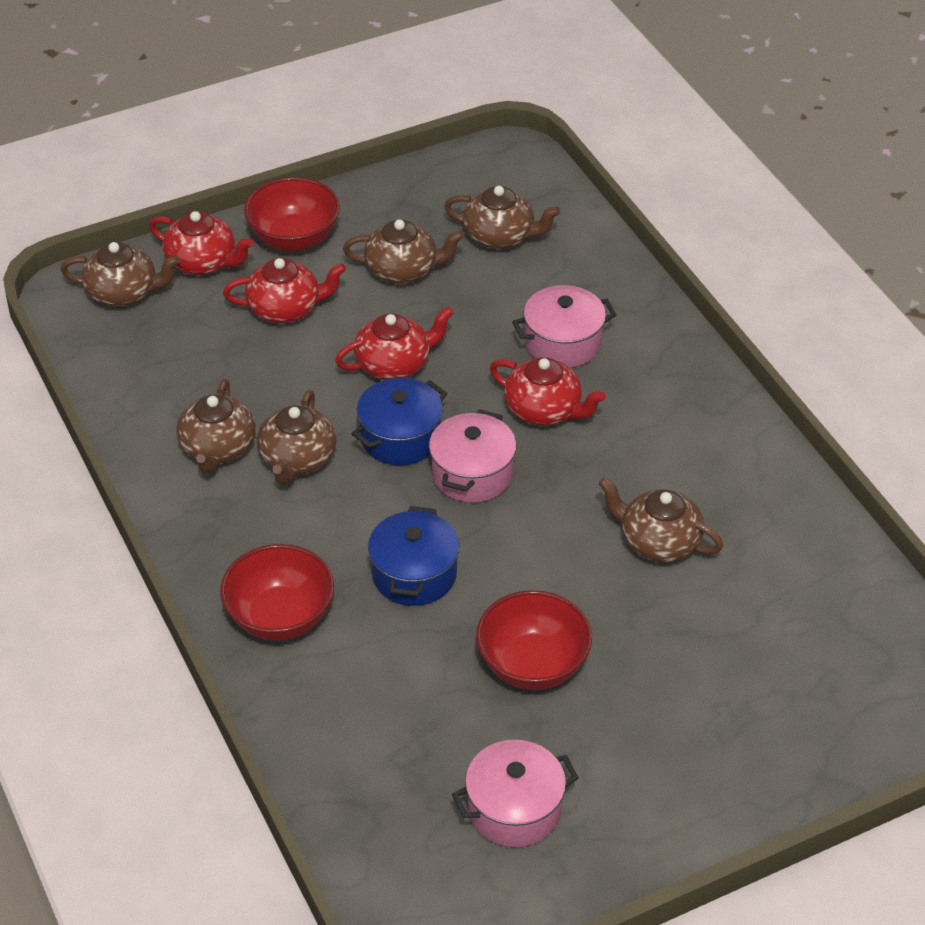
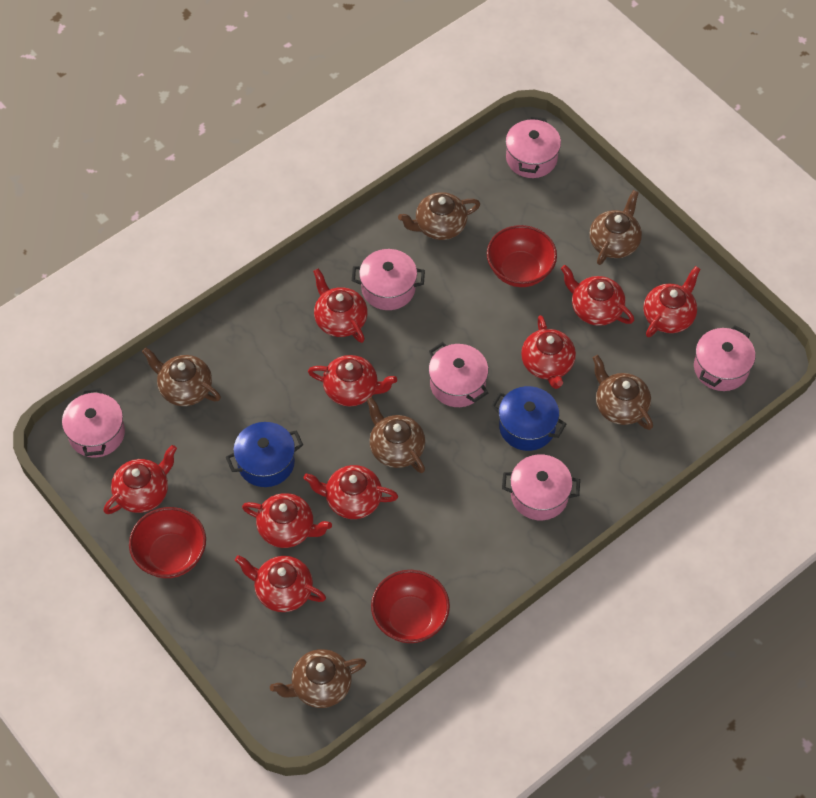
pink pot: [429,409,517,503] [452,740,579,847] [512,285,617,368] = 3 -> [62,388,125,457] [352,249,425,310] [429,342,488,407] [502,454,580,520] [505,116,561,178] [694,326,755,391] = 6
red teapot: [149,211,253,275] [223,258,346,323] [335,307,454,380] [490,357,606,426] = 4 -> [103,445,177,514] [235,555,326,612] [242,493,332,548] [304,465,398,519] [308,355,397,406] [313,268,367,343] [521,315,576,389] [561,265,634,326] [643,266,700,337] = 9

